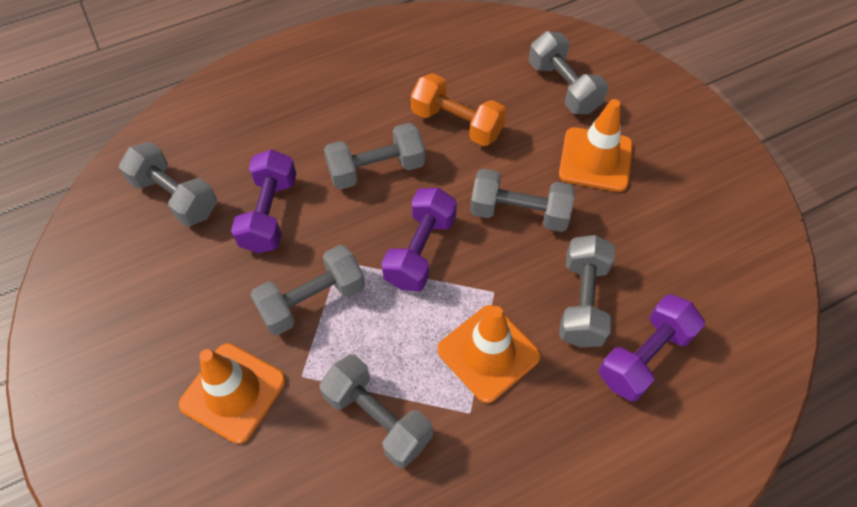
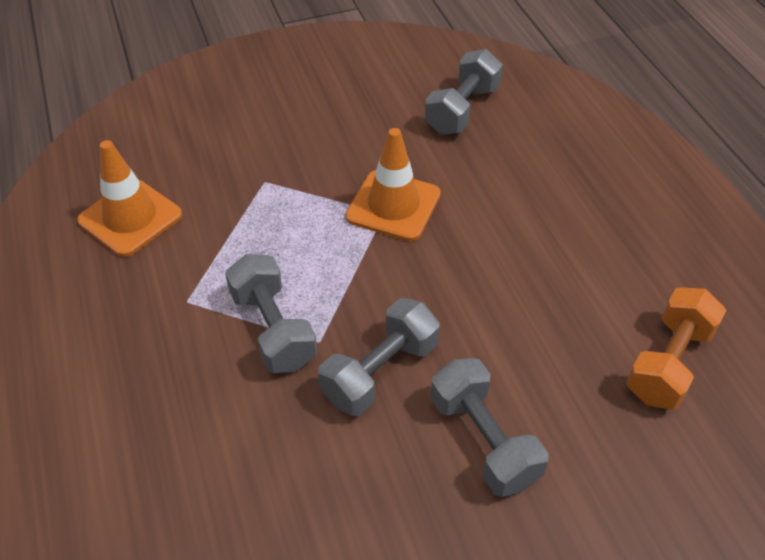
grey dumbbell: [119,142,217,226] [250,245,365,336] [319,355,433,468] [324,123,425,190] [470,169,575,232] [529,31,608,114] [559,235,615,348] = 7 -> [225,254,317,373] [318,298,440,416] [425,49,503,135] [430,358,549,497] = 4
orange traffic cone: [179,343,286,444] [437,305,541,403] [559,99,633,192] = 3 -> [77,140,182,257] [346,128,441,241] = 2
purple dumbbell: [231,149,296,253] [381,188,457,291] [599,294,705,402] = 3 -> none = 0

